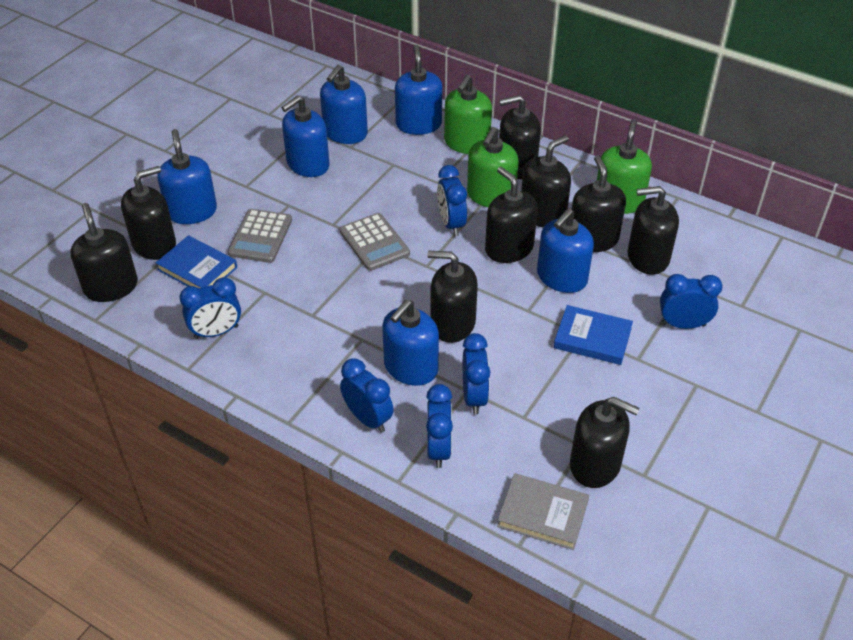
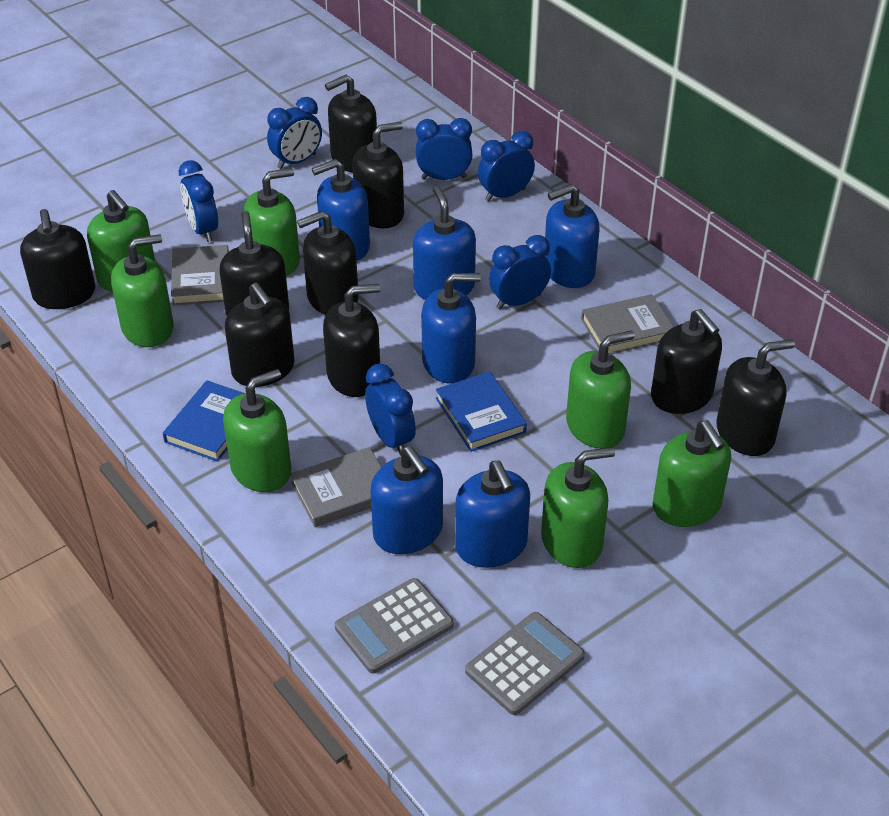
green soap dispenser: [444,75,492,154] [467,127,519,207] [597,119,652,214] = 3 -> [87,190,155,292] [111,234,174,347] [223,369,291,492] [244,168,300,276] [541,447,615,568] [566,330,635,449] [652,420,731,527] = 7
grey book: [497,473,589,550] = 1 -> [171,245,229,306] [290,447,381,527] [581,294,674,354] = 3

